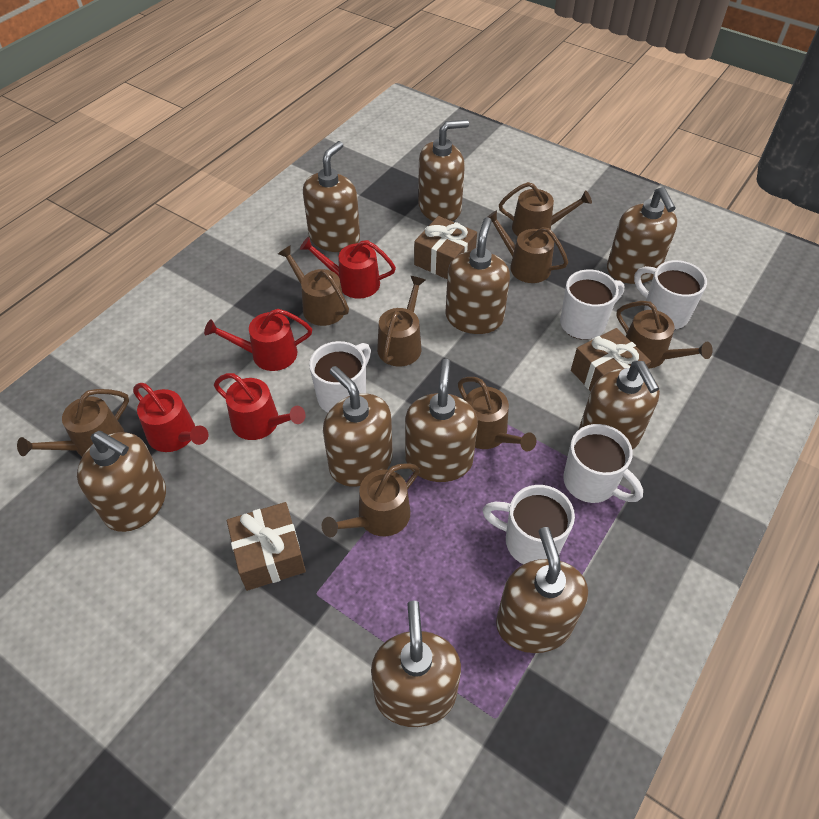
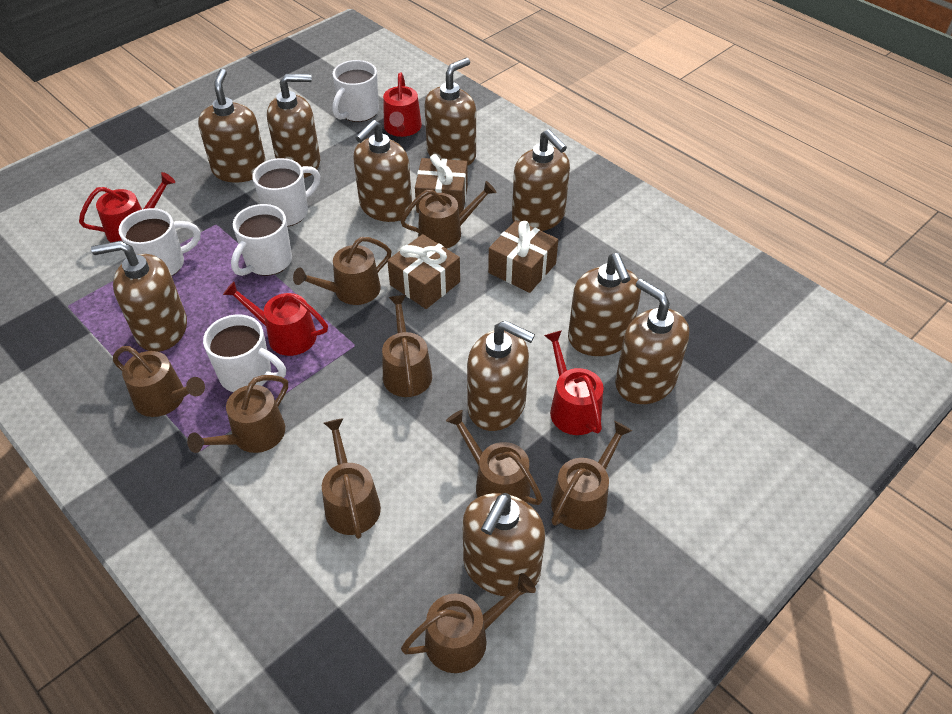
brown watering can: [17,389,129,457] [278,245,349,326] [322,463,420,537] [377,276,426,366] [458,377,536,451] [488,210,568,283] [499,182,592,236] [616,301,713,368] = 8 -> [113,346,205,417] [187,375,288,453] [293,237,392,305] [322,418,381,539] [382,295,432,397] [401,181,496,249] [401,573,536,673] [446,410,543,505] [551,421,632,530] = 9

